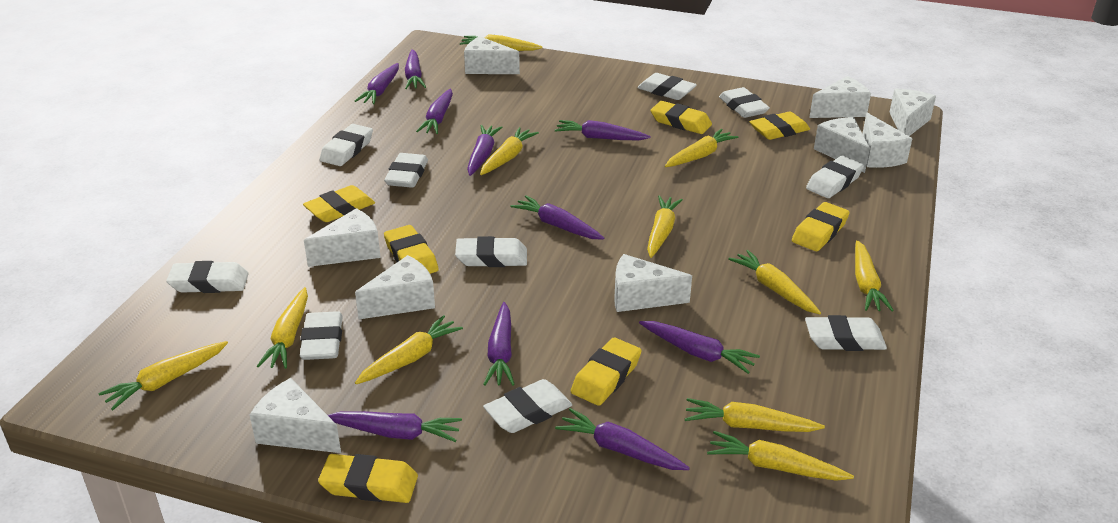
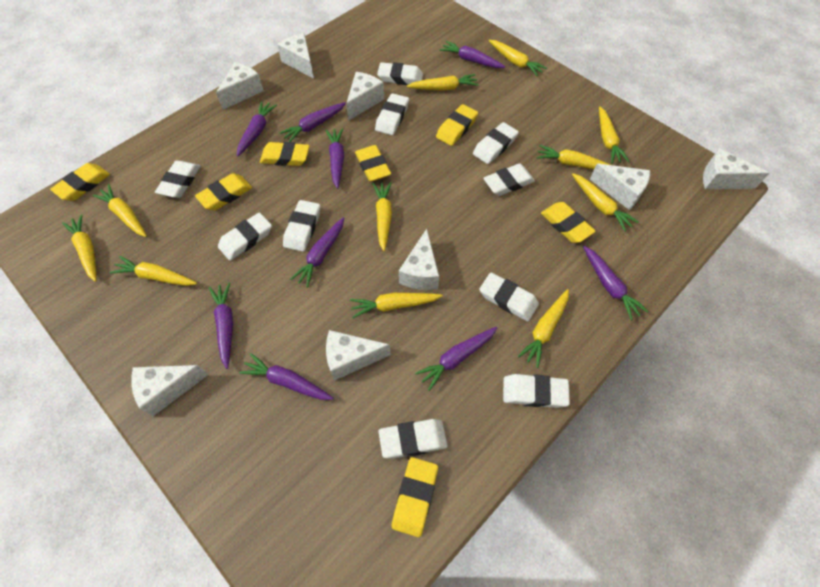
purple carrot: [328,411,462,442] [355,63,399,104] [405,49,426,89] [416,89,453,134] [467,125,502,176] [483,302,515,386] [510,195,604,240] [555,120,651,140] [555,408,690,470] [639,321,760,374] = 10 -> [209,283,233,369] [237,101,277,157] [239,353,334,400] [279,102,346,142] [290,217,344,288] [326,128,344,189] [415,327,497,391] [440,41,505,68] [583,246,648,321] = 9
white cheese: [250,378,341,453] [304,208,381,267] [355,255,435,319] [464,36,520,74] [614,254,692,312] [809,76,871,118] [814,117,870,173] [862,113,913,168] [889,89,936,136] = 9 -> [131,365,208,416] [216,62,264,110] [277,33,314,79] [326,330,391,381] [346,72,384,121] [399,229,439,290] [590,164,650,210] [703,148,769,189] = 8

